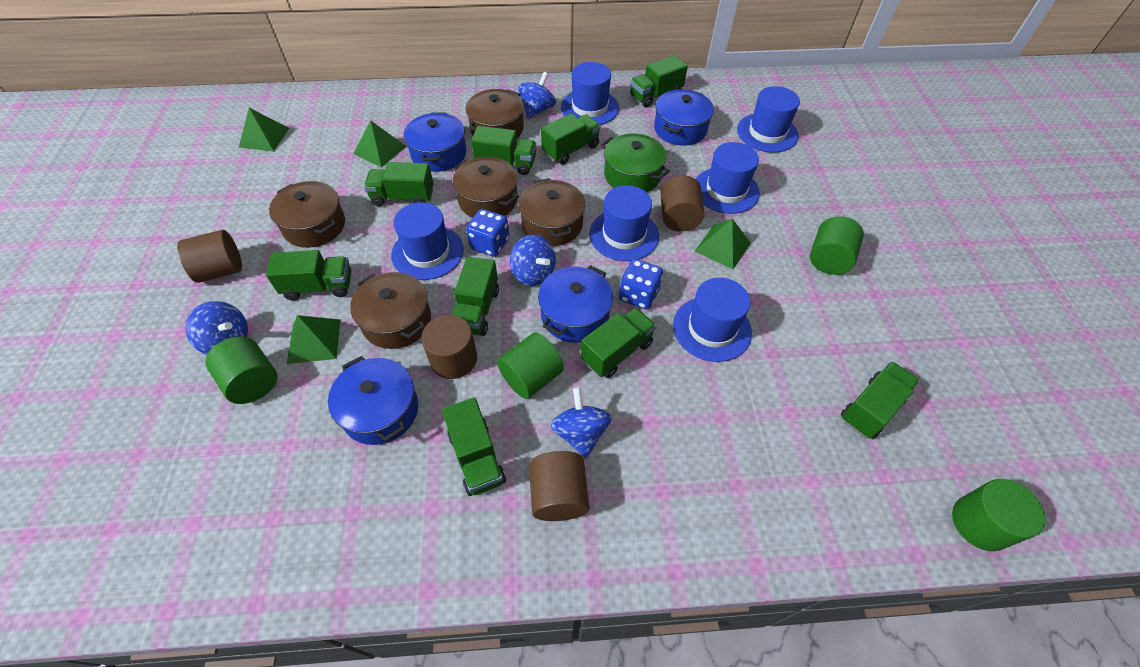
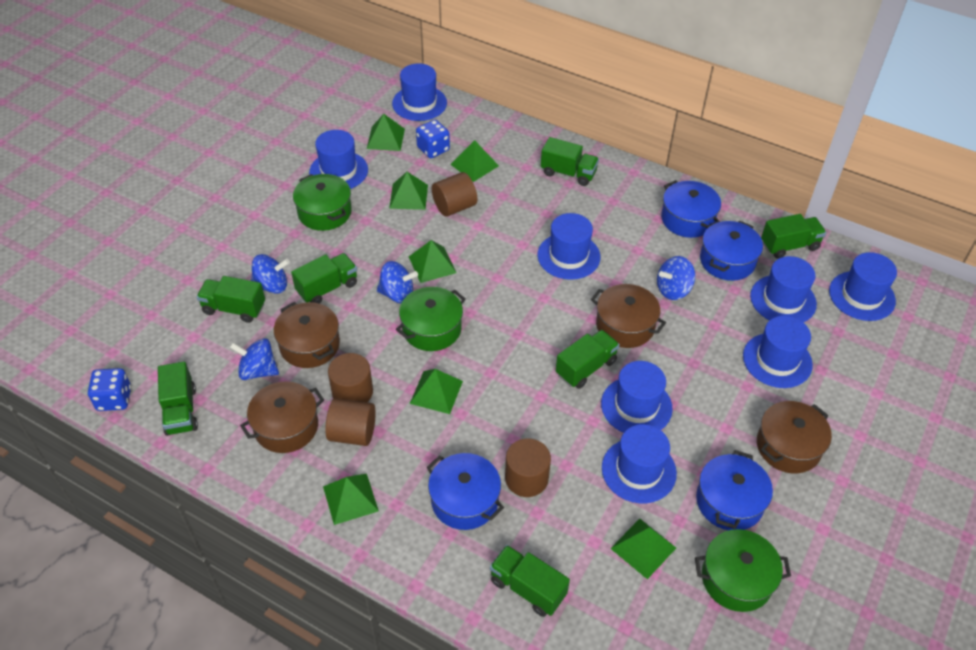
blue hat: [391,202,464,280] [561,62,619,125] [589,185,659,261] [673,278,752,362] [696,142,760,214] [737,86,800,153] = 6 -> [309,130,368,189] [392,63,447,121] [537,213,600,280] [601,361,673,433] [602,424,677,503] [743,316,813,388] [750,256,817,323] [829,252,897,321] = 8
brown pot: [269,181,345,248] [350,272,431,349] [453,157,519,218] [466,89,524,138] [519,178,585,246] = 5 -> [240,381,324,453] [274,302,340,368] [591,284,666,348] [757,401,832,473] = 4
green cylinder: [205,336,277,404] [497,333,564,399] [810,216,864,275] [952,479,1045,551] = 4 -> none = 0
green pot: [601,133,670,192] = 1 -> [293,174,352,231] [396,287,466,351] [695,529,791,612] = 3
green pyramid: [239,108,289,152] [287,315,340,364] [354,120,407,168] [695,219,751,269] = 4 -> [323,474,379,525] [367,114,405,151] [389,172,428,210] [409,240,456,283] [410,369,463,414] [450,140,499,182] [610,519,676,579] = 7
green truck: [266,250,351,300] [364,162,434,207] [442,397,506,496] [452,257,499,336] [471,126,536,175] [541,113,601,164] [581,308,656,378] [630,55,688,107] [841,361,919,439] = 9 -> [158,362,198,436] [197,276,265,323] [291,253,357,304] [490,545,570,617] [541,137,599,186] [556,330,620,389] [761,214,826,259] = 7

